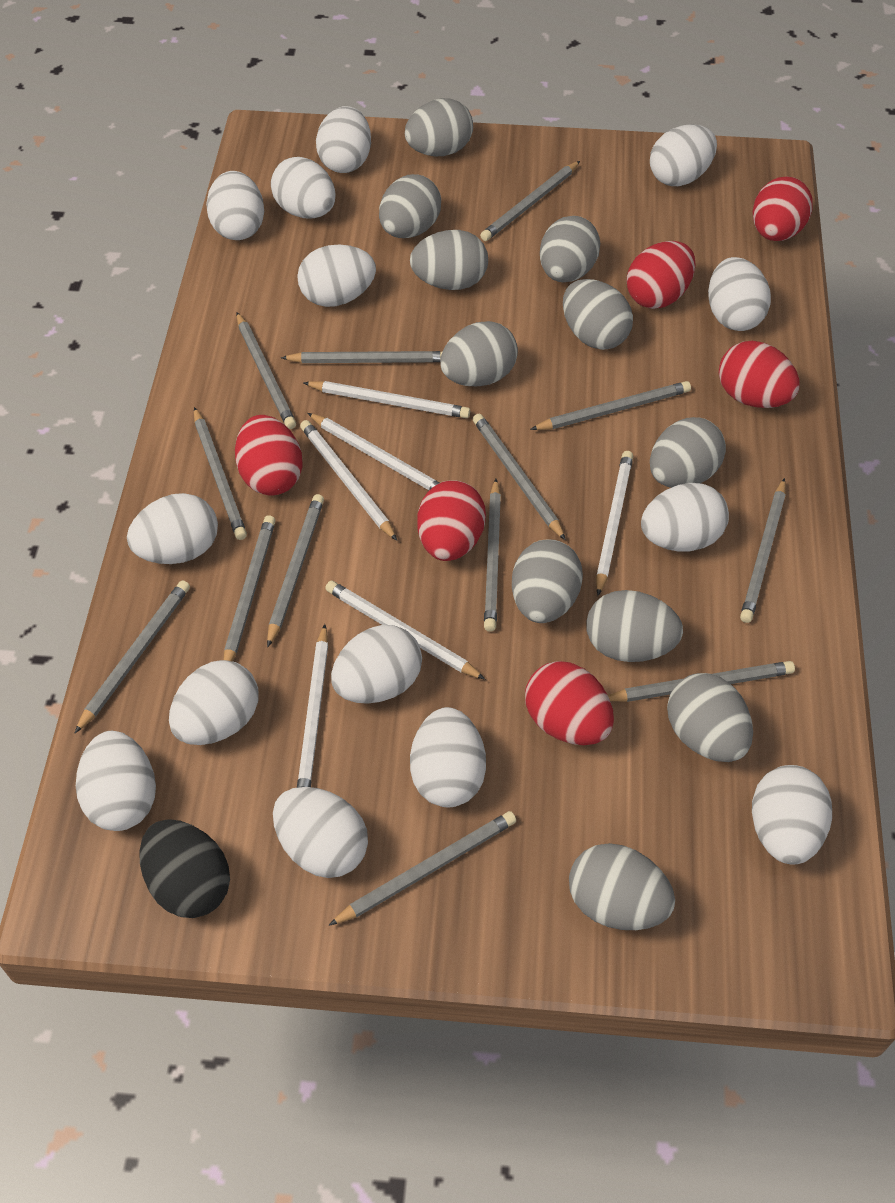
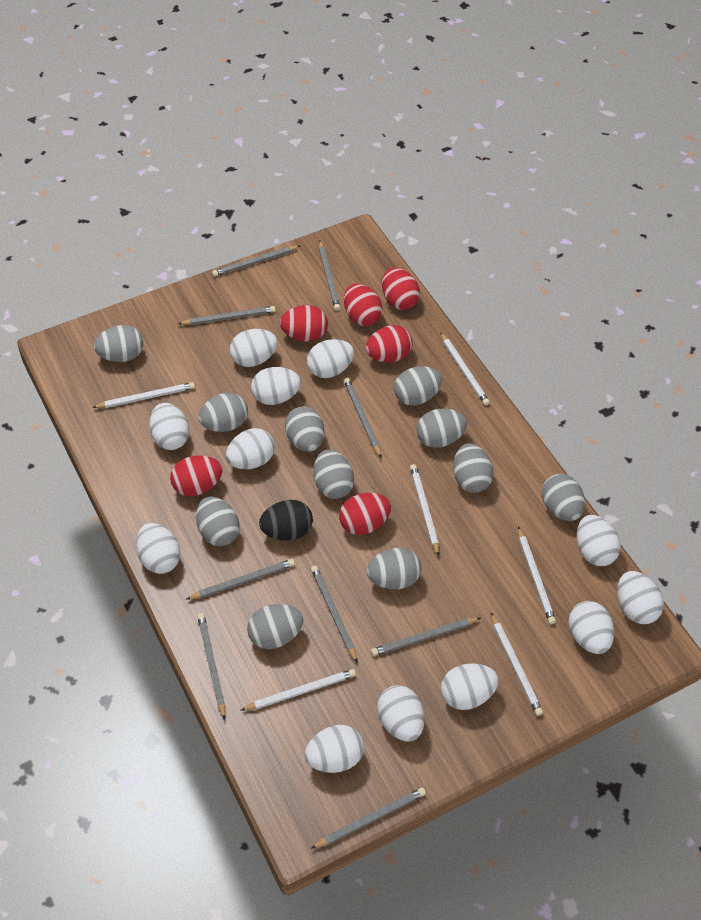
grey pencil: [75,580,190,733] [194,407,247,540] [224,515,276,661] [237,312,296,429] [267,494,324,648] [281,351,443,363] [329,811,516,926] [473,414,566,540] [480,161,580,241] [484,479,501,632] [530,381,691,430] [608,661,795,702] [740,478,786,623] = 13 -> [178,306,276,325] [186,559,295,600] [197,613,225,720] [212,246,300,277] [311,565,357,662] [311,787,426,849] [319,241,340,311] [344,378,381,458] [371,618,480,656] = 9
white egg: [76,731,156,831] [127,493,218,564] [169,660,258,745] [206,171,264,240] [271,157,336,219] [273,787,368,878] [297,244,376,307] [316,106,371,173] [331,625,422,704] [410,707,486,807] [641,483,729,552] [650,124,717,186] [708,257,771,331] [752,765,832,865] = 14 -> [136,523,180,574] [149,403,189,450] [226,428,275,469] [230,329,278,367] [251,367,301,405] [305,725,364,773] [307,339,354,378] [377,685,425,742] [441,663,499,710] [569,601,614,654] [577,515,621,566] [617,571,664,624] = 12

